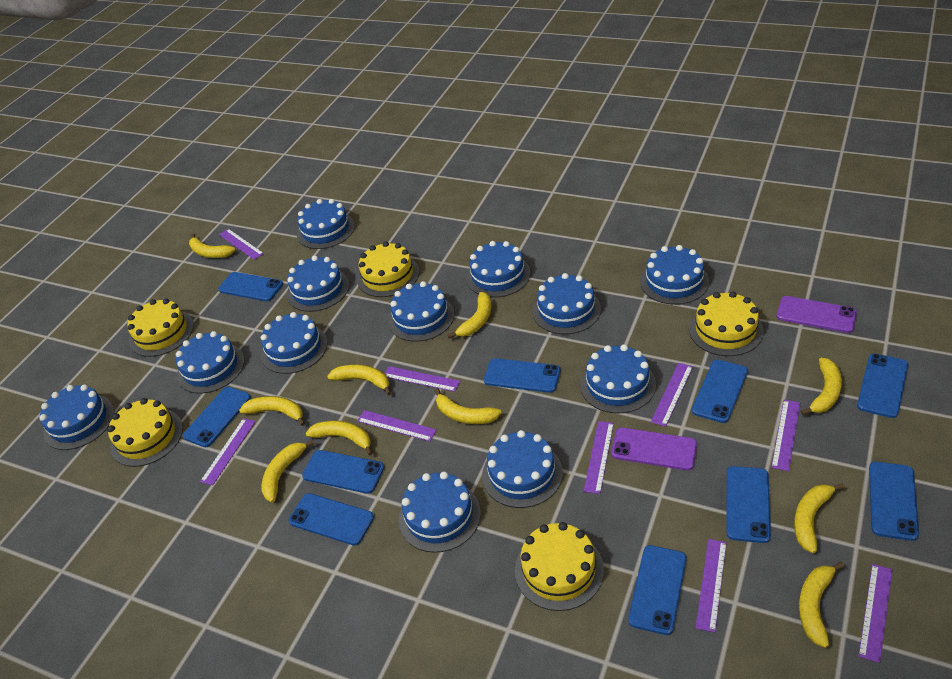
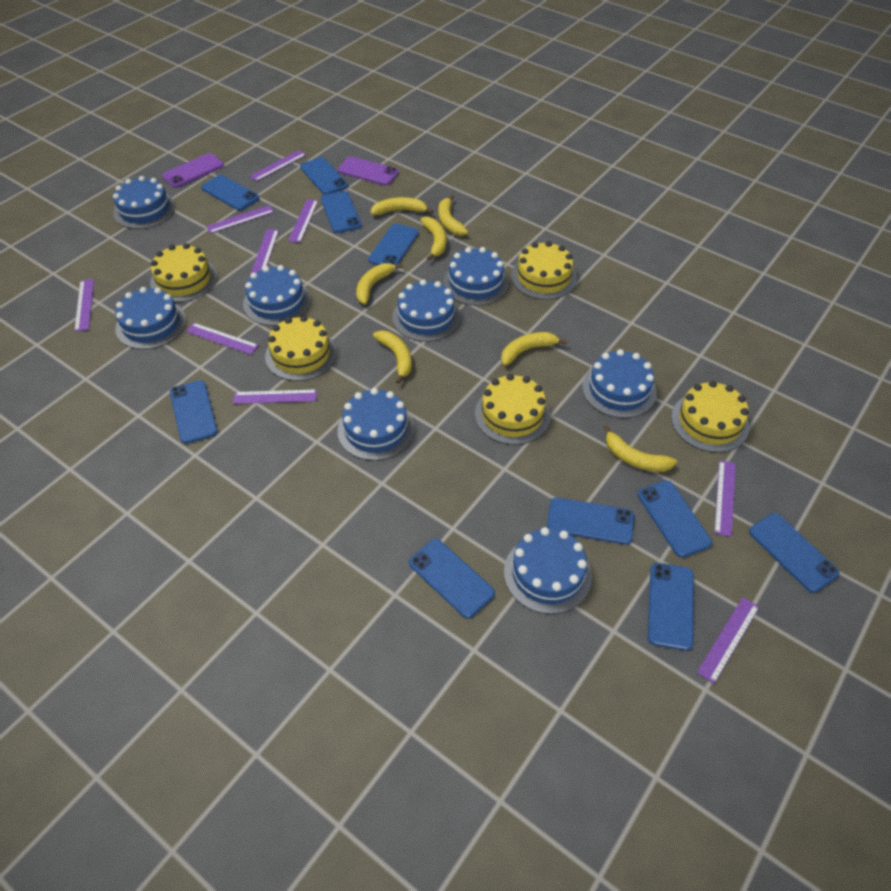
blue cake: [39,384,114,450] [176,331,244,394] [261,312,328,374] [287,256,349,312] [297,199,355,249] [388,281,454,342] [399,472,481,553] [466,241,530,298] [482,430,563,508] [532,273,601,334] [580,345,656,413] [640,245,709,305] = 12 -> [113,176,176,229] [115,287,186,350] [243,265,311,326] [337,388,414,461] [392,279,461,342] [443,247,509,306] [504,527,592,614] [582,349,657,418] = 8
yellow banana: [189,233,235,258] [239,396,305,426] [261,440,315,502] [306,421,373,456] [327,364,392,395] [434,388,502,424] [447,292,491,338] [794,483,844,553] [799,562,845,648] [801,358,842,415] = 10 -> [356,263,403,304] [370,197,433,215] [373,330,412,384] [421,217,447,260] [438,194,468,236] [501,332,567,366] [604,425,677,472] = 7

